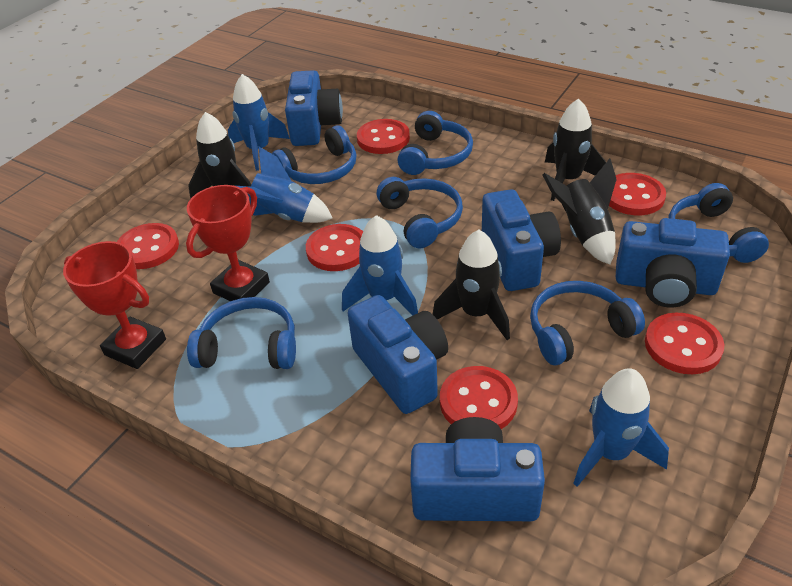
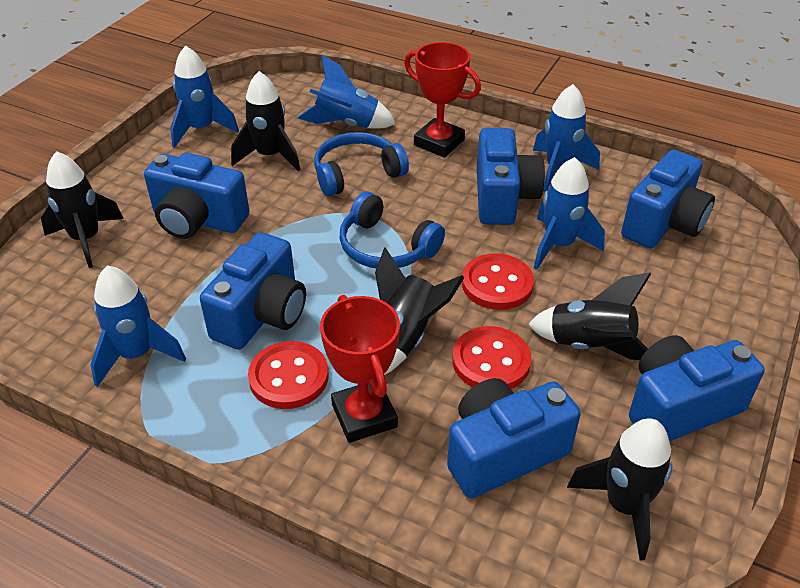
black rocket: [188,112,251,199] [433,230,510,340] [542,159,617,265] [545,98,606,201] = 4 -> [41,151,124,268] [231,71,300,171] [375,247,465,375] [528,272,651,360] [567,418,672,560] = 5
blue camera: [285,70,343,146] [348,295,448,414] [410,417,545,521] [482,189,561,291] [616,218,730,308] = 5 -> [144,153,249,239] [200,232,306,349] [447,378,581,498] [477,128,545,225] [621,150,715,248] [629,335,765,442] = 6
blue headphones: [187,297,296,369] [272,125,357,184] [377,177,463,248] [398,111,473,175] [530,281,645,365] [668,183,769,263] = 6 -> [314,132,409,197] [340,192,445,269] = 2
blue rocket: [228,74,290,171] [237,147,332,223] [342,215,418,316] [573,368,669,487] = 4 -> [90,265,186,387] [170,45,239,148] [298,55,396,129] [533,84,600,192] [534,157,605,270] = 5
red button: [117,223,179,269] [306,224,363,271] [357,119,410,154] [440,366,518,429] [609,173,666,215] [645,313,724,374] = 6 -> [248,341,329,409] [452,326,531,389] [462,253,534,310] = 3

